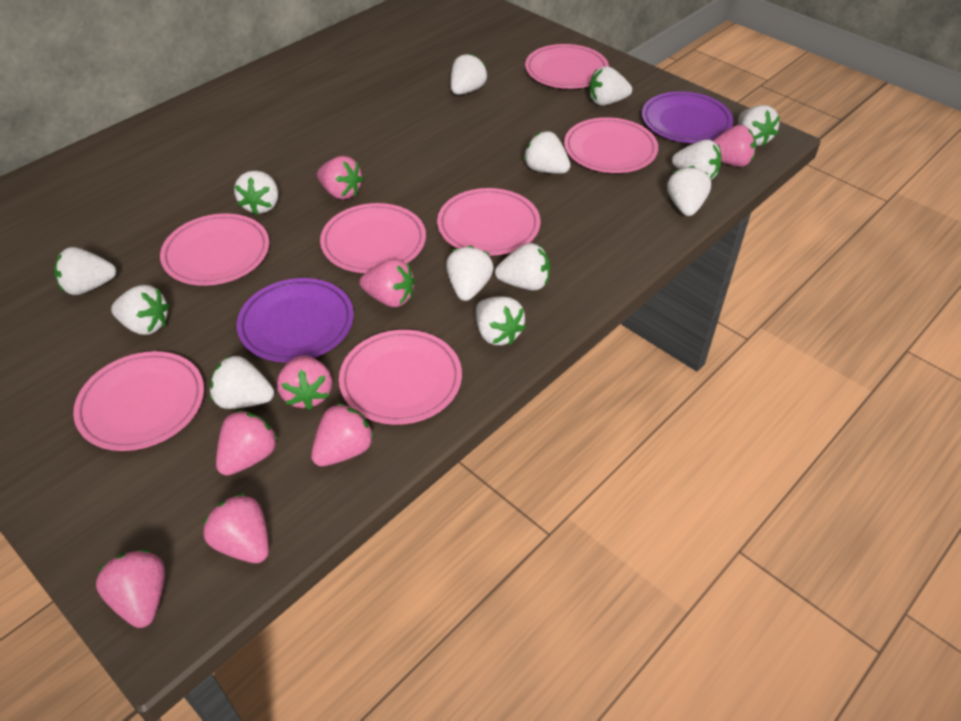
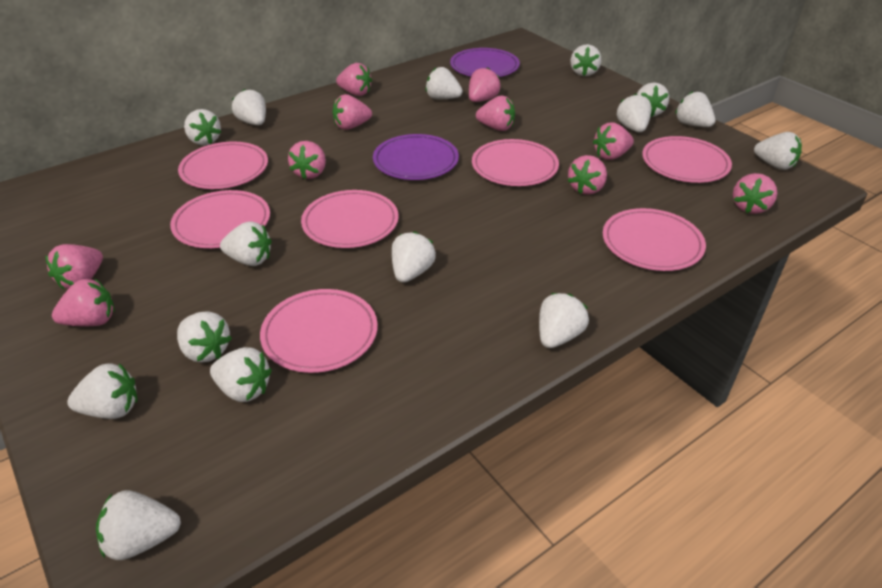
pink strawberry: [96,550,165,628] [203,493,269,563] [216,410,278,476] [277,355,332,410] [311,403,374,466] [317,156,364,200] [360,259,415,307] [713,125,756,167] = 8 -> [46,244,103,290] [52,278,115,326] [288,141,326,179] [332,94,372,130] [336,63,372,96] [469,67,500,102] [476,96,515,131] [568,155,607,195] [593,122,634,160] [733,173,777,214] = 10
white strawberry: [54,247,116,295] [111,285,169,335] [210,356,274,409] [234,171,278,215] [446,245,494,301] [451,53,487,95] [476,297,526,345] [495,243,550,290] [524,131,570,174] [589,66,632,106] [667,166,711,216] [672,140,721,180] [738,105,780,146] = 13 -> [67,363,138,419] [96,490,181,560] [177,311,232,363] [184,109,221,146] [210,347,272,402] [220,221,272,266] [232,89,266,125] [392,231,436,283] [425,67,463,99] [539,293,589,348] [571,44,601,76] [617,94,652,132] [637,82,669,117] [675,91,715,127] [754,132,802,170] = 15

